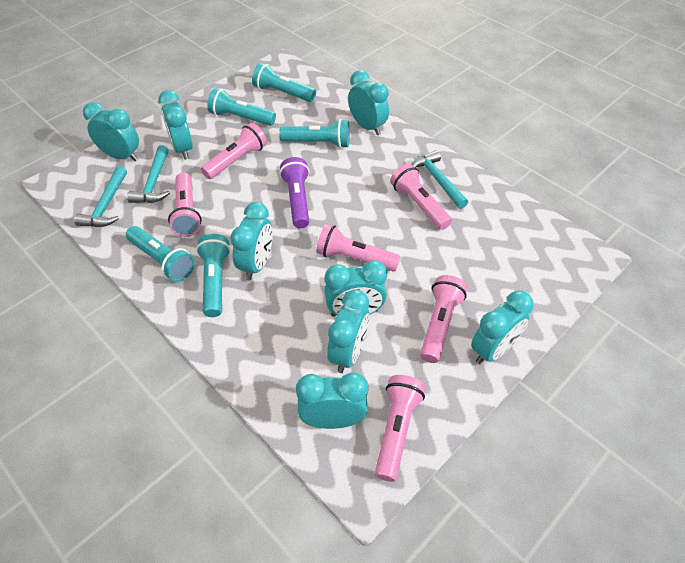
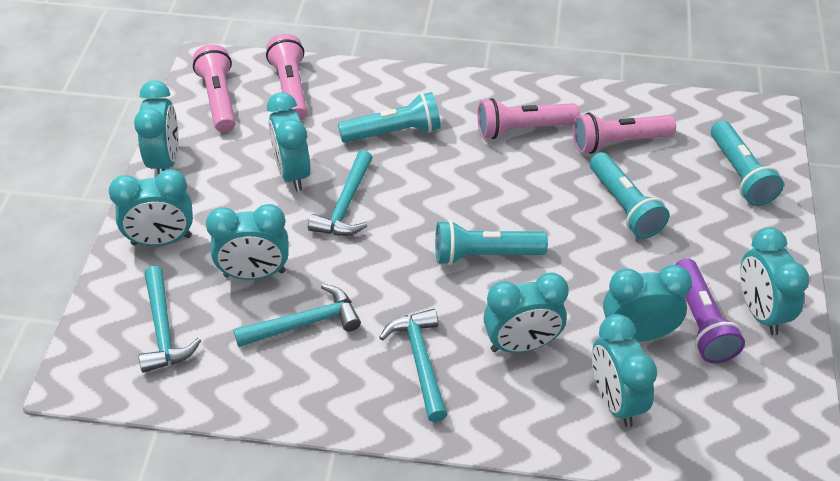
pink flashlight: [168,173,202,237] [201,123,267,179] [316,224,401,272] [375,375,425,482] [390,164,452,230] [420,275,467,363] = 6 -> [193,44,235,132] [266,34,307,120] [478,98,580,139] [573,112,676,154] = 4
turquoise flashlight: [126,226,195,282] [196,234,231,317] [207,88,276,126] [252,63,316,102] [279,119,350,148] = 5 -> [338,92,441,143] [435,220,548,265] [590,152,670,239] [711,121,784,206] = 4
turquoise hammer: [74,166,127,227] [127,145,170,203] [411,150,468,209] = 3 -> [139,266,201,373] [233,284,361,347] [308,150,373,236] [379,309,447,422] = 4

